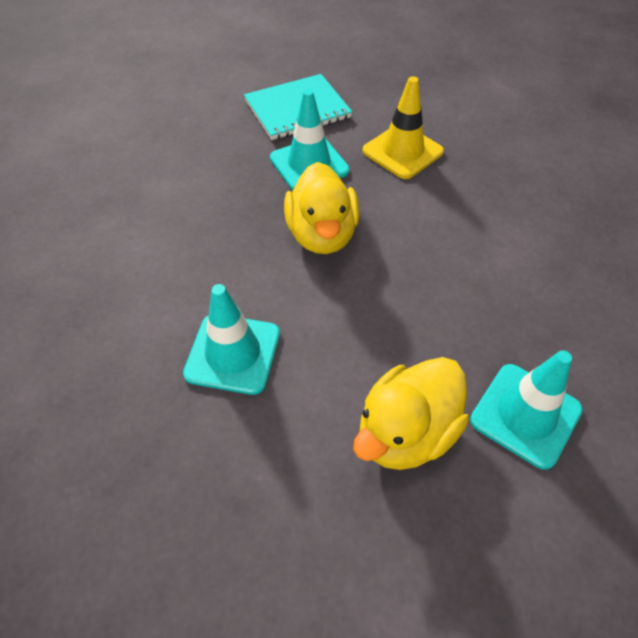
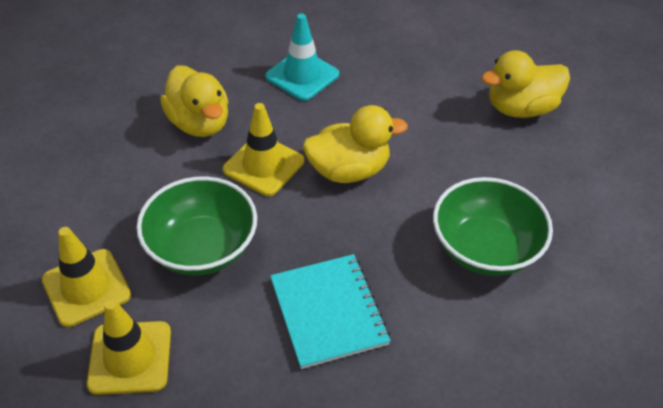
green bowl: none = 0 -> [136,176,257,275] [433,177,553,276] = 2
turquoise traffic cone: [183,284,280,395] [270,89,350,190] [470,350,583,470] = 3 -> [265,14,339,101] = 1
yellow duck: [284,162,360,254] [353,357,469,470] = 2 -> [160,65,229,137] [303,105,408,183] [482,50,570,118] = 3
yellow traffic cone: [362,76,444,179] = 1 -> [42,227,131,327] [87,299,171,395] [223,103,304,196] = 3

